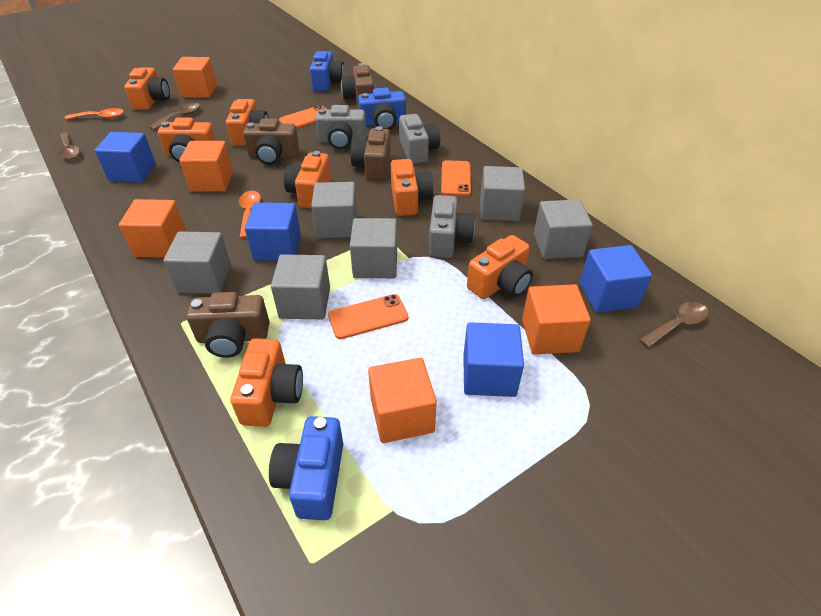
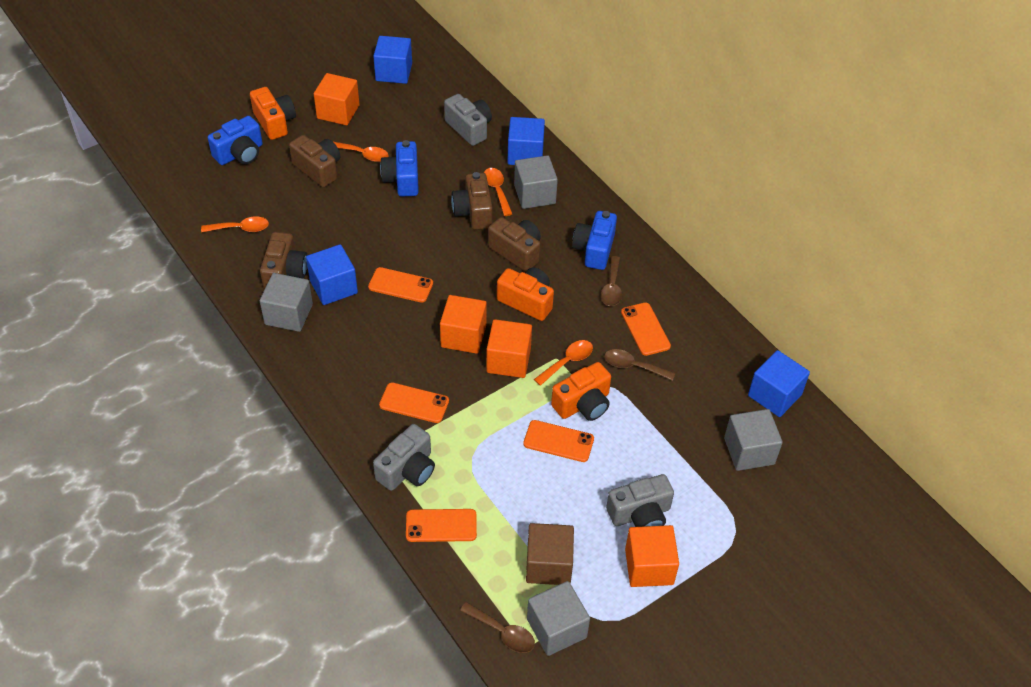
brown cube: none = 0 -> [526,523,574,585] = 1
grey cube: [163,231,231,294] [271,254,330,319] [311,182,357,238] [350,218,397,278] [480,166,525,221] [534,199,593,259] = 6 -> [260,273,313,332] [514,155,558,209] [527,581,590,656] [724,409,783,471] = 4
orange camera: [124,68,170,110] [158,118,216,162] [226,99,269,146] [231,338,303,427] [284,151,331,208] [391,159,433,216] [467,235,533,299] = 7 -> [250,87,296,140] [497,267,554,321] [551,362,611,421] = 3
orange cube: [119,199,187,258] [173,57,217,98] [179,141,233,192] [368,358,437,443] [522,284,591,355] = 5 -> [314,73,360,125] [440,295,487,354] [486,319,532,378] [625,525,679,587] = 4
orange phone: [279,105,326,129] [328,294,408,339] [441,160,471,196] = 3 -> [368,267,433,303] [379,382,449,423] [406,509,477,542] [523,420,594,462] [621,302,671,356] = 5
orange spoon: [65,108,124,120] [239,191,261,239] = 2 -> [201,216,269,232] [334,142,389,162] [484,168,513,216] [534,340,593,386] = 4

